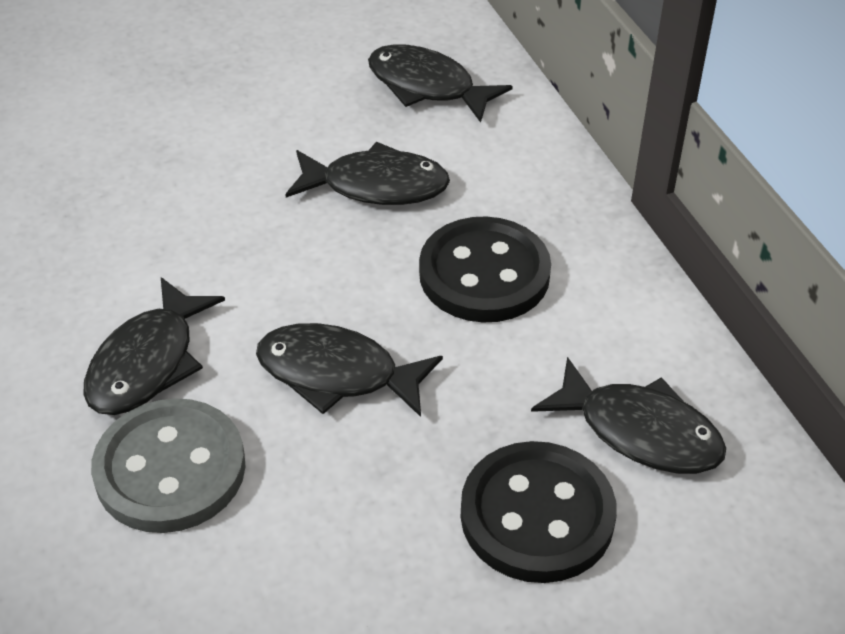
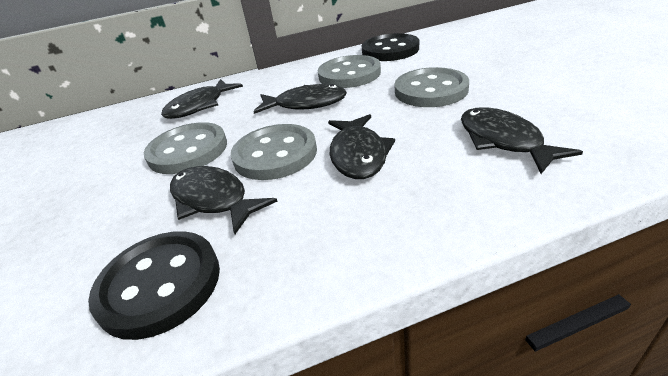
grey button: [91,398,245,533] = 1 -> [144,122,227,174] [231,124,317,180] [318,55,381,88] [395,67,469,107] = 4

